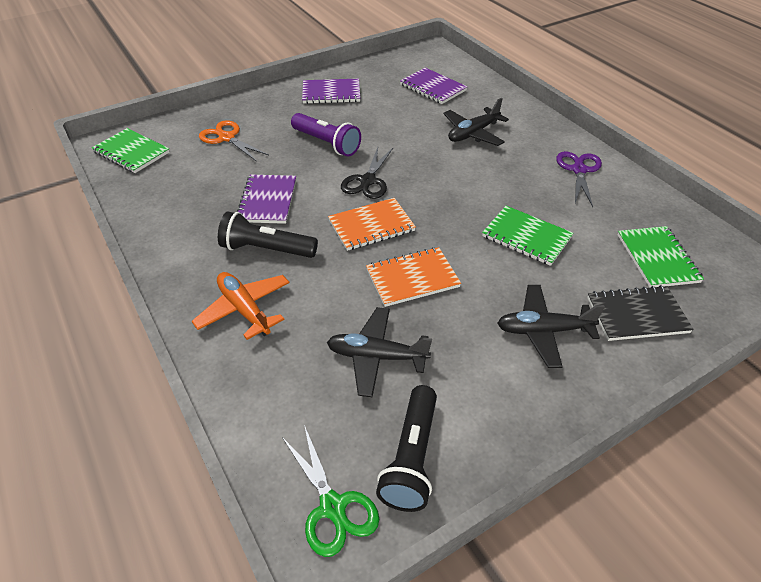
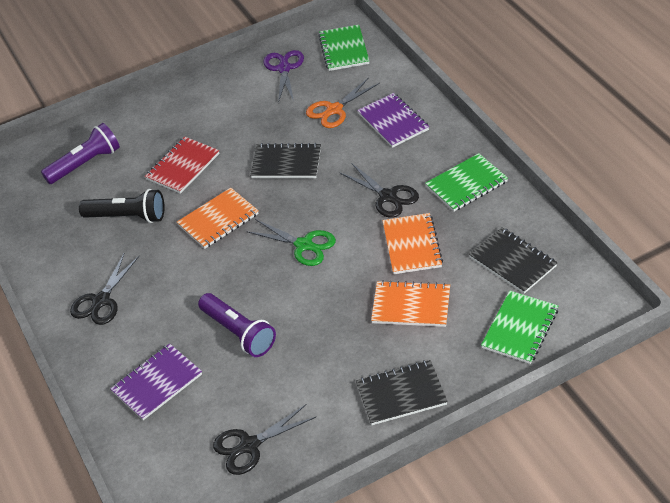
black flashlight: [218,211,318,258] [376,385,437,512] = 2 -> [79,189,165,223] = 1
black notebook: [587,285,694,341] = 1 -> [250,143,321,178] [356,360,448,425] [469,227,558,294] = 3
black plane: [327,307,432,397] [444,98,509,146] [497,285,605,368] = 3 -> none = 0
black scissors: [341,147,394,199] = 1 -> [70,254,139,325] [213,404,316,475] [339,163,419,218] = 3
orange notebook: [328,198,416,251] [366,247,461,307] = 2 -> [177,188,259,249] [371,280,450,327] [382,213,443,274] = 3
orange plane: [192,272,289,340] = 1 -> none = 0
purple flashlight: [291,113,361,156] = 1 -> [41,123,120,184] [198,293,276,357] = 2
purple notebook: [237,174,296,224] [302,79,360,104] [400,68,467,104] = 3 -> [110,343,202,420] [357,93,429,148] = 2
red notebook: none = 0 -> [145,137,219,194] = 1

